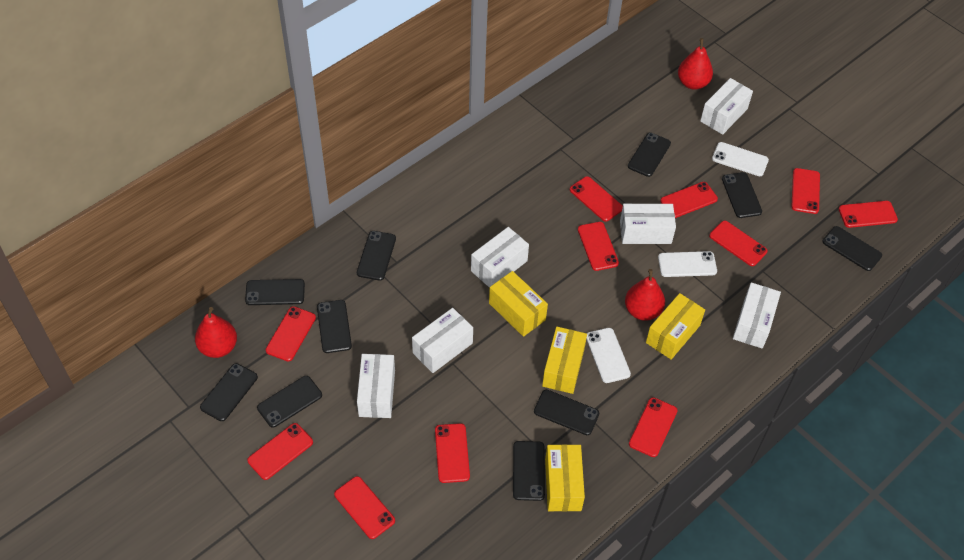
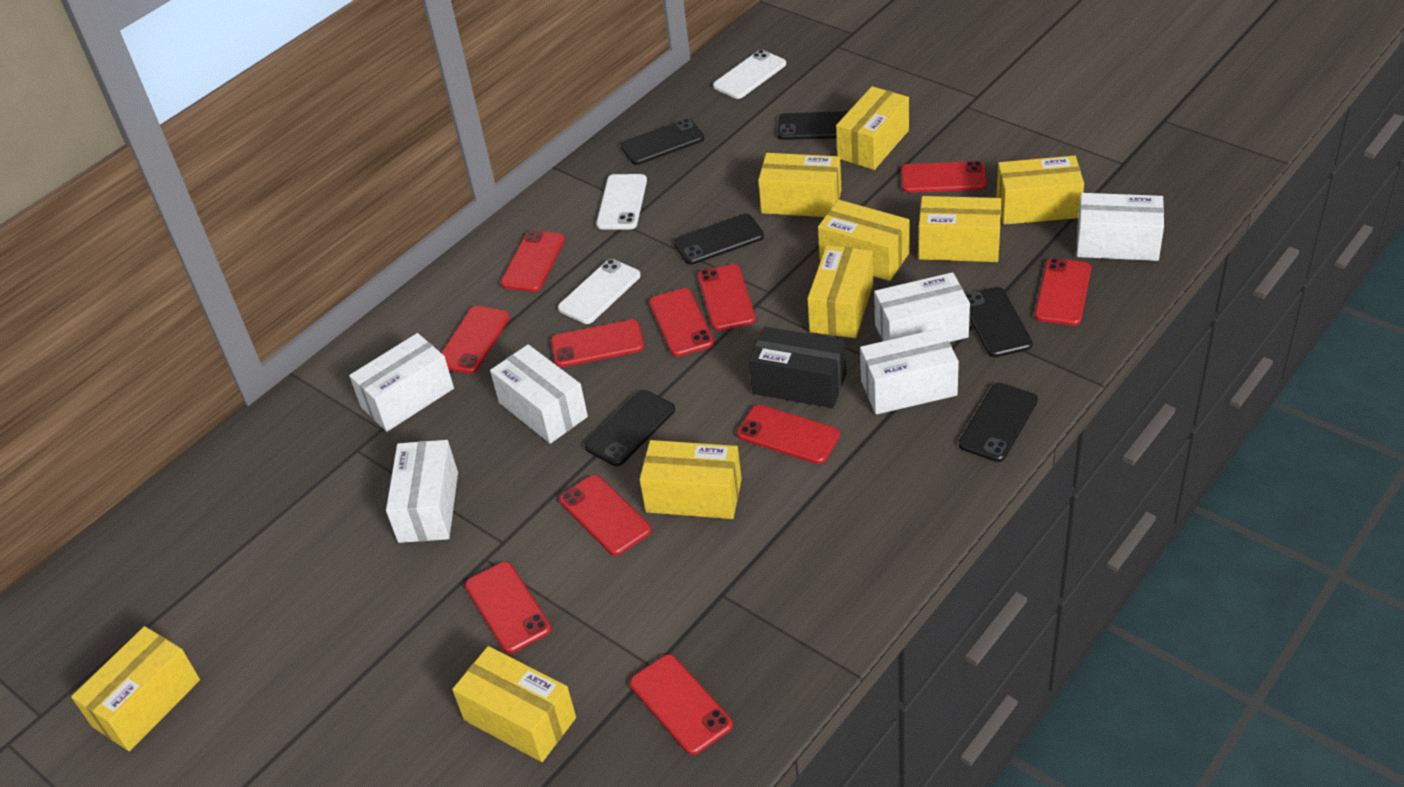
black box: none = 0 -> [749,327,846,408] = 1
black phone: [200,363,258,421] [245,279,305,305] [257,376,322,428] [317,300,352,353] [357,231,396,281] [513,441,545,501] [534,390,599,435] [628,133,671,177] [722,172,762,218] [823,226,882,271] = 10 -> [585,390,675,466] [621,119,704,165] [674,214,764,265] [777,111,848,140] [959,383,1038,462] [965,287,1033,357] = 6
red pear: [195,307,237,358] [625,269,665,321] [678,38,713,90] = 3 -> none = 0
yellow box: [489,271,548,337] [542,327,587,394] [545,444,585,512] [646,293,705,359] = 4 -> [71,626,200,751] [452,646,576,762] [639,440,742,519] [758,153,841,217] [807,245,873,338] [818,200,909,281] [836,86,909,170] [919,196,1001,262] [996,156,1084,225] = 9

